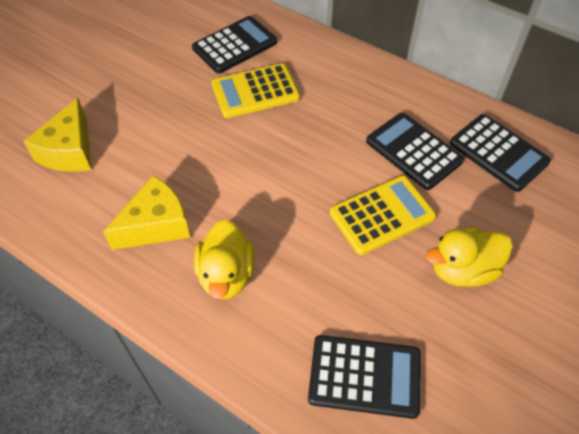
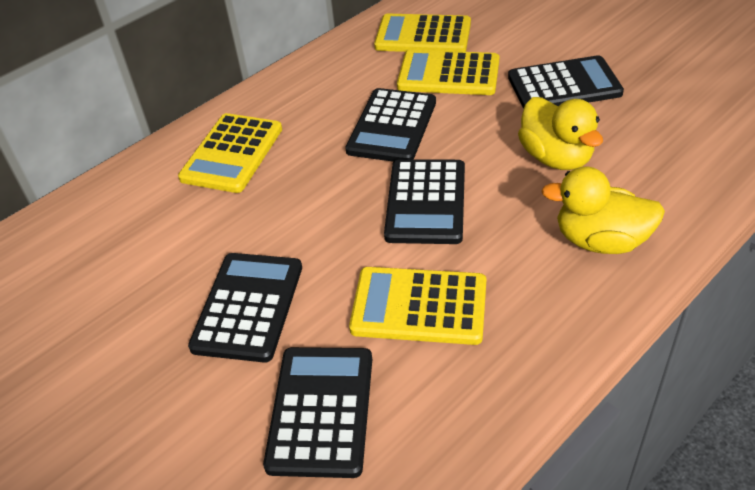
black calculator: [192,16,277,74] [308,335,421,419] [366,113,464,190] [450,114,551,192] = 4 -> [188,253,302,363] [263,347,372,478] [345,88,436,162] [384,159,465,244] [508,55,624,109] = 5
yellow calculator: [212,64,300,118] [330,176,436,255] = 2 -> [178,113,282,193] [349,267,486,345] [374,14,471,52] [397,50,499,95] = 4
yellow cheese: [23,98,91,172] [103,175,190,250] = 2 -> none = 0

